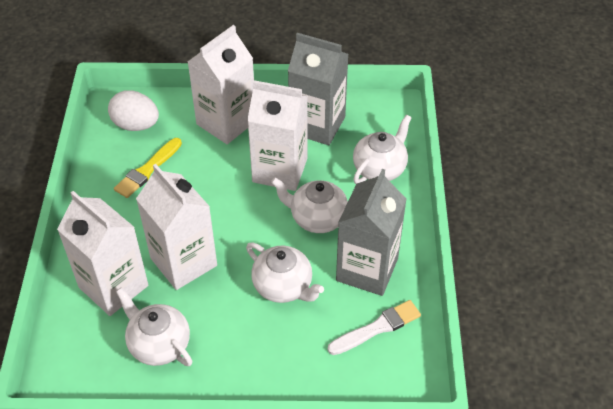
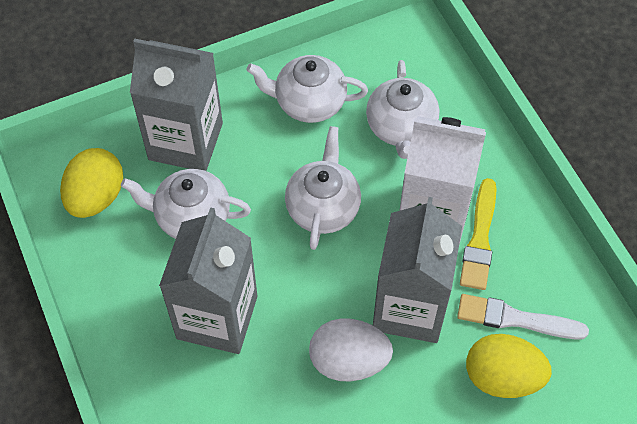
grey carton: [288,33,349,145] [336,169,407,296] = 2 -> [130,39,223,171] [159,207,257,354] [373,197,462,343] = 3
white carton: [57,191,148,316] [136,164,217,290] [188,25,254,144] [247,80,308,191] = 4 -> [399,116,486,244] = 1
yellow egg: none = 0 -> [60,148,123,218] [466,334,552,398] = 2

